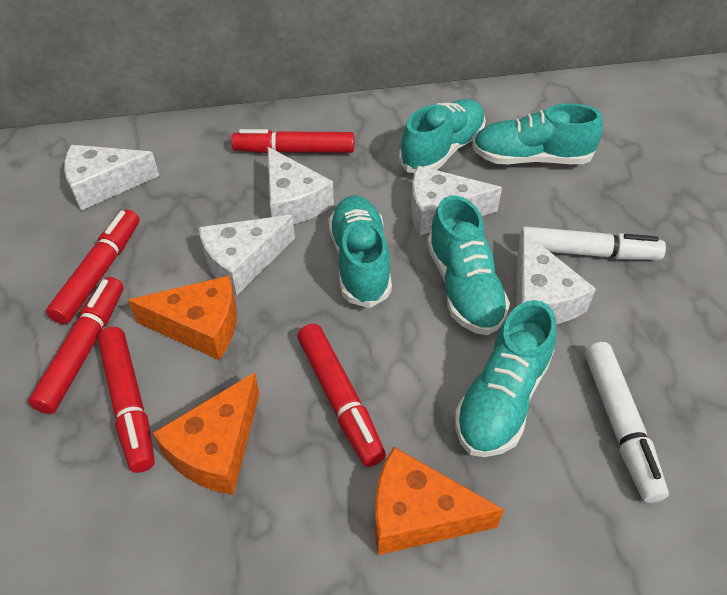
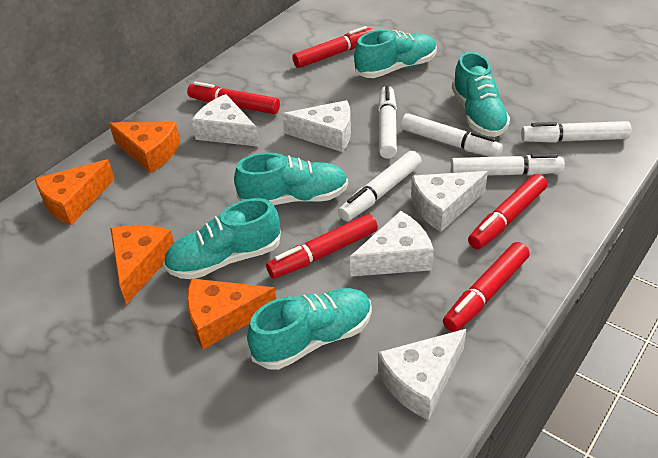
orange cheese: [128,275,237,360] [153,372,260,495] [375,447,504,555] = 3 -> [35,159,115,225] [109,122,180,173] [110,225,174,305] [187,278,276,349] = 4
white marker: [519,226,666,260] [585,342,669,503] = 2 -> [338,151,422,221] [378,86,397,159] [401,113,503,157] [451,154,565,176] [521,121,632,143] = 5

